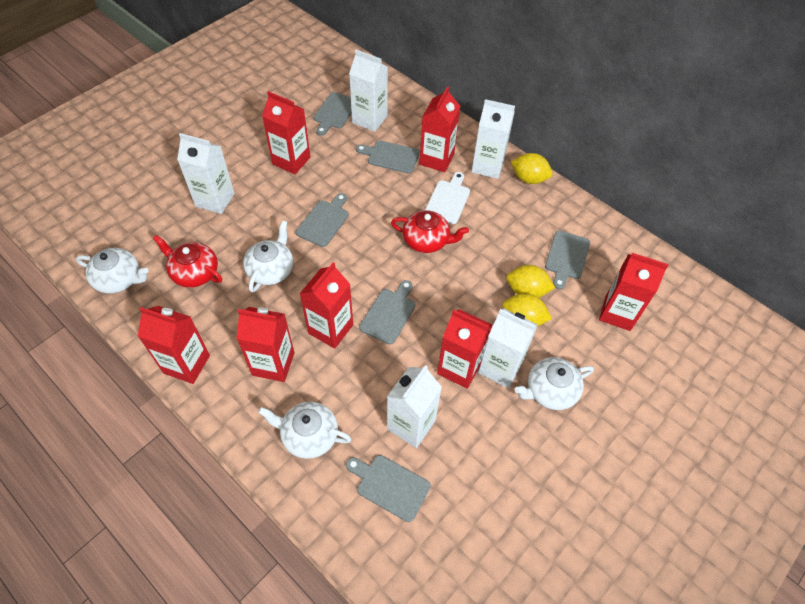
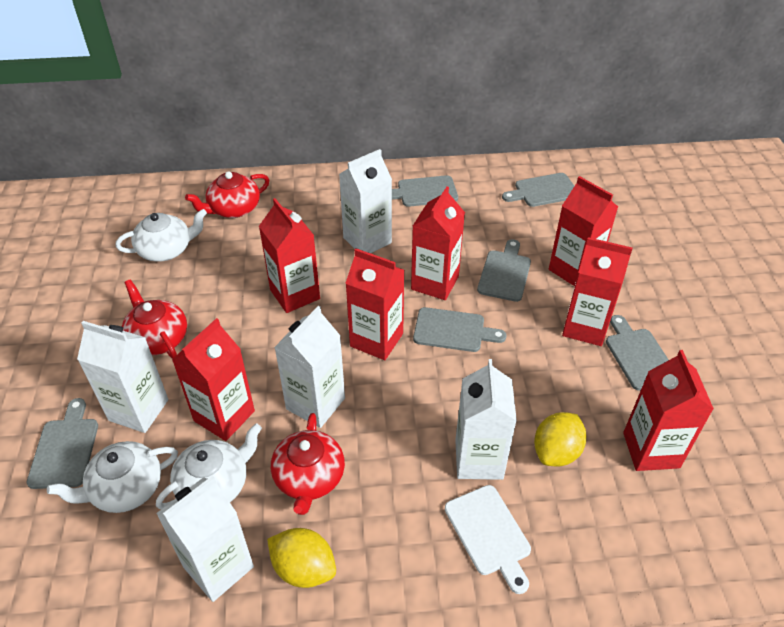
red teapot: [153,235,222,288] [391,210,469,253] = 2 -> [122,280,187,359] [185,171,269,218] [271,413,345,515] = 3
white teapot: [76,248,148,294] [243,220,293,292] [258,402,352,459] [514,357,594,410] = 4 -> [47,441,178,513] [116,209,207,262] [156,423,262,510] = 3
yellow lemon: [502,293,552,327] [506,265,555,298] [511,153,553,184] = 3 -> [267,528,336,588] [534,412,587,466] = 2

